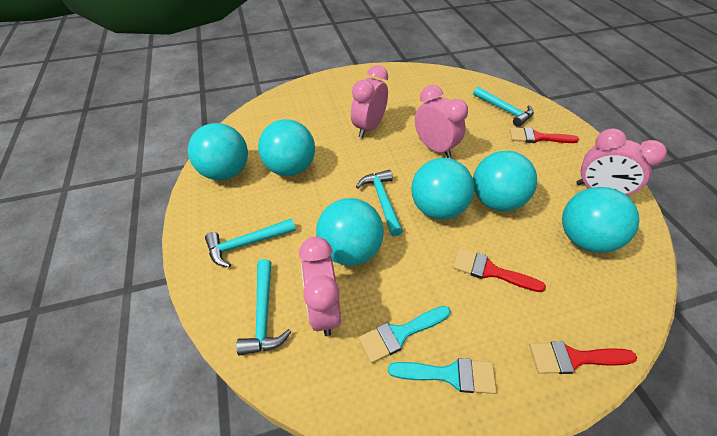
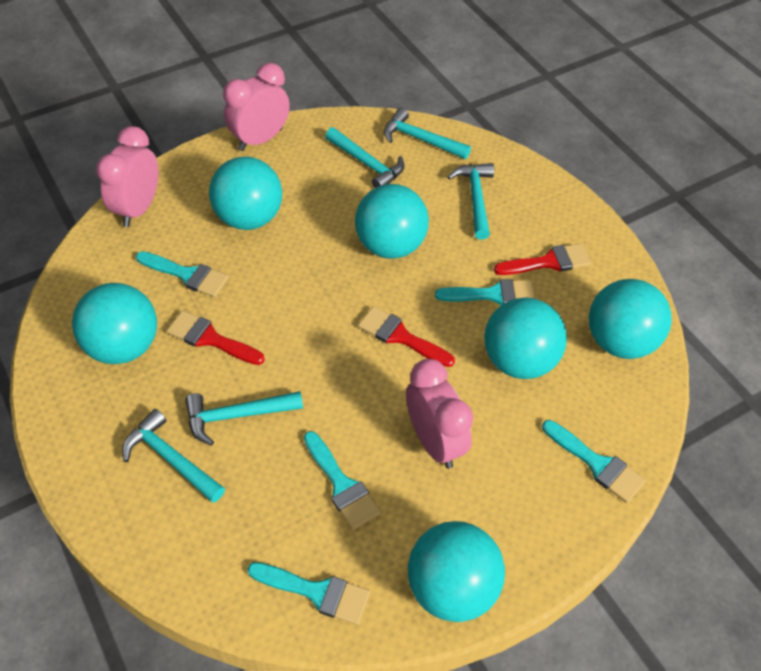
pink clock: [299,237,341,336] [351,65,388,138] [415,85,468,158] [576,129,667,195] = 4 -> [96,126,158,227] [223,63,290,151] [406,359,473,469] = 3
turquoise brush: [359,306,451,363] [388,358,497,394] = 2 -> [136,251,229,297] [247,562,370,625] [304,431,381,530] [435,279,535,305] [542,420,646,503] = 5
turquoise hammer: [205,218,296,267] [236,259,291,356] [356,170,403,236] [473,87,534,127] = 4 -> [122,409,225,503] [185,391,303,446] [325,127,404,188] [384,108,471,159] [448,163,494,239] = 5

